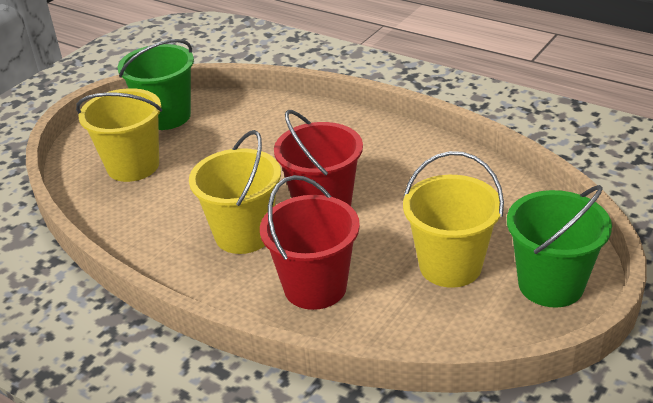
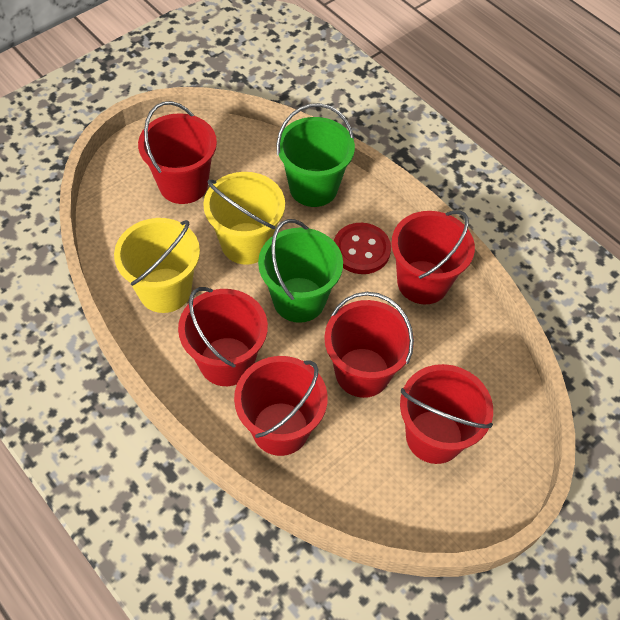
red bucket: [260,175,360,310] [274,110,363,206] = 2 -> [138,101,217,204] [178,287,268,386] [234,356,328,456] [324,292,414,398] [391,210,475,304] [400,364,493,464] = 6
red button: none = 0 -> [334,223,391,274] = 1
yellow bucket: [76,88,162,182] [189,130,281,254] [403,151,504,288] = 3 -> [114,218,200,313] [203,172,285,265] = 2

